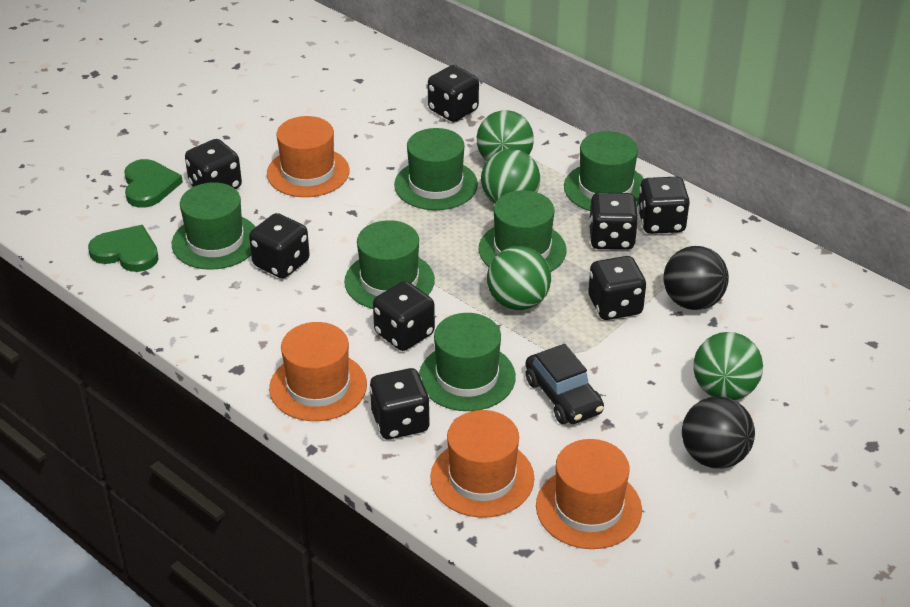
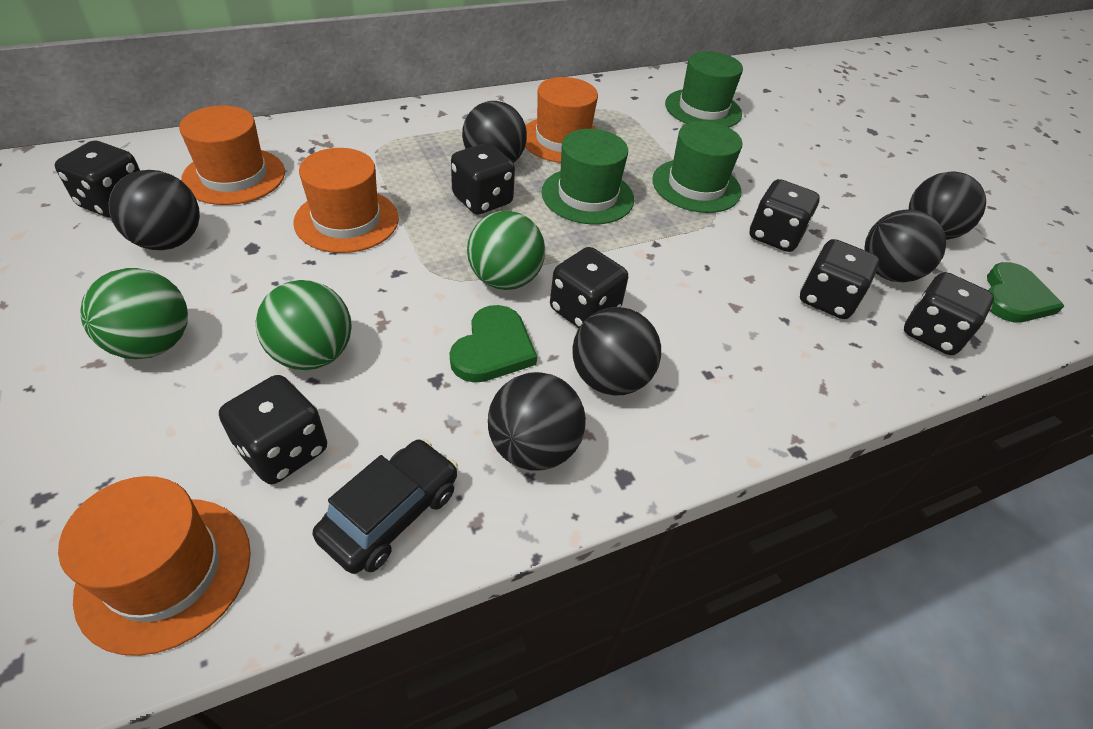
black ball: [663,246,729,310] [682,397,755,469] = 2 -> [108,170,200,250] [462,101,527,163] [488,372,586,471] [572,307,661,396] [864,209,946,282] [909,172,986,240] = 6
black dice: [185,139,242,189] [249,213,310,278] [369,368,430,439] [373,281,435,351] [428,65,479,122] [588,256,646,320] [589,193,638,250] [638,177,690,234] = 8 -> [55,141,140,218] [219,375,327,484] [451,143,515,215] [550,247,628,328] [749,179,820,252] [800,239,879,319] [904,272,994,355] = 7
green ball: [477,110,534,161] [481,149,540,204] [487,246,551,310] [693,332,763,400] = 4 -> [80,268,188,359] [256,280,352,370] [467,211,545,290] = 3
green hat: [172,182,255,270] [344,220,435,309] [394,128,478,210] [419,313,516,411] [479,190,566,272] [564,131,644,211] = 6 -> [542,129,634,225] [652,121,742,213] [665,51,743,127] = 3

